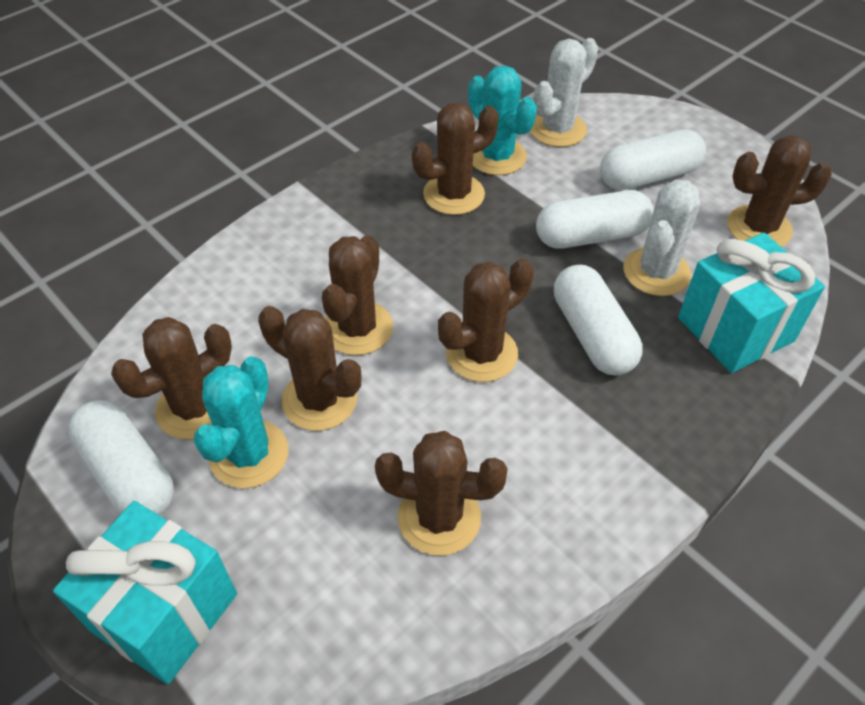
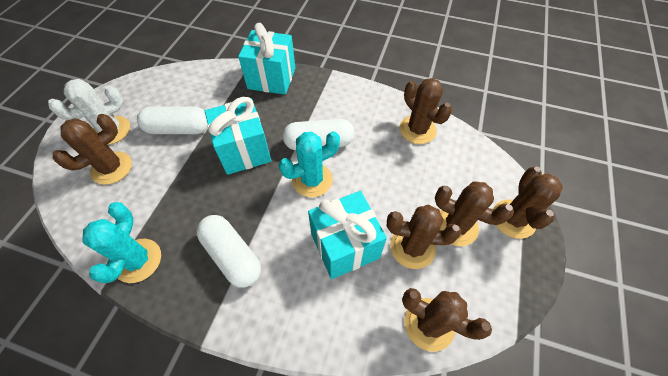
brown cactus: [111,317,232,439] [258,306,361,431] [322,235,393,355] [375,431,508,556] [412,103,499,215] [438,258,534,382] [727,135,832,247] = 7 -> [53,114,132,185] [387,204,461,269] [399,78,452,144] [402,288,492,352] [435,182,514,246] [493,167,563,239] = 6
turquoise gift: [53,501,237,684] [678,233,825,373] = 2 -> [205,97,271,175] [238,23,295,95] [308,191,387,279] = 3
white cactus: [530,38,598,147] [624,179,700,296] = 2 -> [48,79,130,145] = 1
white capsule: [68,400,174,516] [536,190,654,249] [554,265,643,376] [600,129,706,190] = 4 -> [137,107,208,134] [196,215,261,288] [283,119,355,150] = 3

